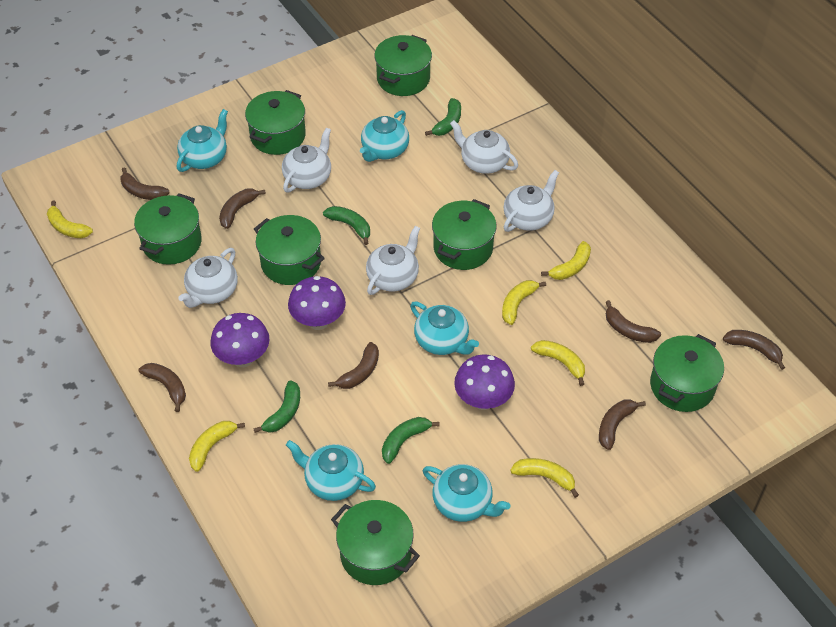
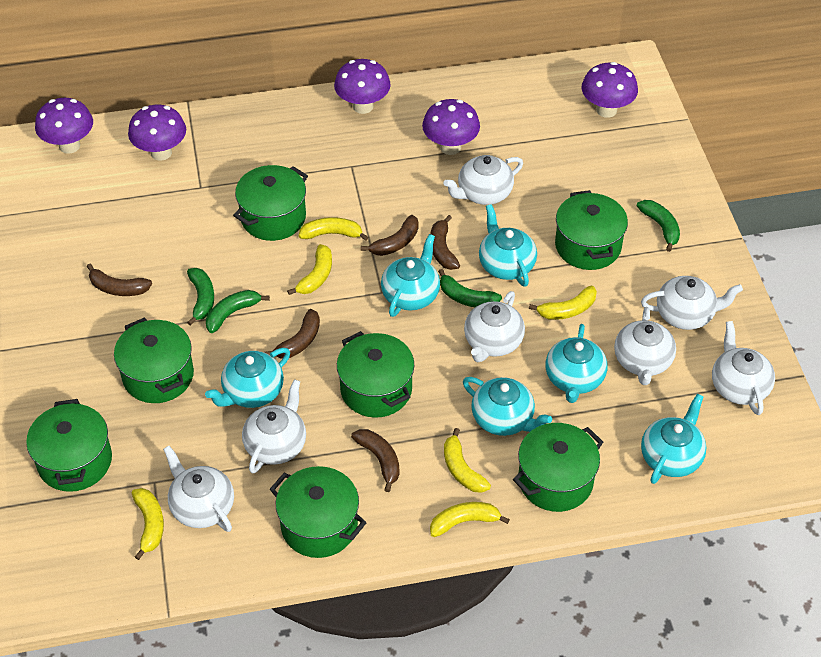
brown banana: [120,167,170,200] [138,363,186,412] [219,189,266,229] [328,342,379,389] [599,400,646,450] [606,300,661,343] [723,330,785,370] = 7 -> [87,264,152,296] [265,309,320,359] [351,429,400,492] [361,215,419,256] [430,215,460,270] = 5
purple mushroom: [210,313,269,367] [288,276,346,330] [454,354,515,410] = 3 -> [35,98,93,154] [128,105,186,161] [334,59,391,114] [422,99,480,155] [582,62,638,118] = 5
turquoise teapot: [177,109,228,172] [286,440,376,501] [360,110,409,162] [410,301,479,355] [423,464,511,522] = 5 -> [205,348,290,408] [381,234,440,317] [463,377,552,436] [479,204,537,287] [545,324,607,403] [641,394,707,484] = 6
white teapot: [178,248,238,308] [282,127,331,193] [366,226,420,295] [450,120,518,174] [504,170,559,232] = 5 -> [163,446,234,532] [242,379,306,474] [443,155,523,205] [464,291,525,362] [614,307,676,385] [641,276,743,330] [712,321,775,415] = 7

